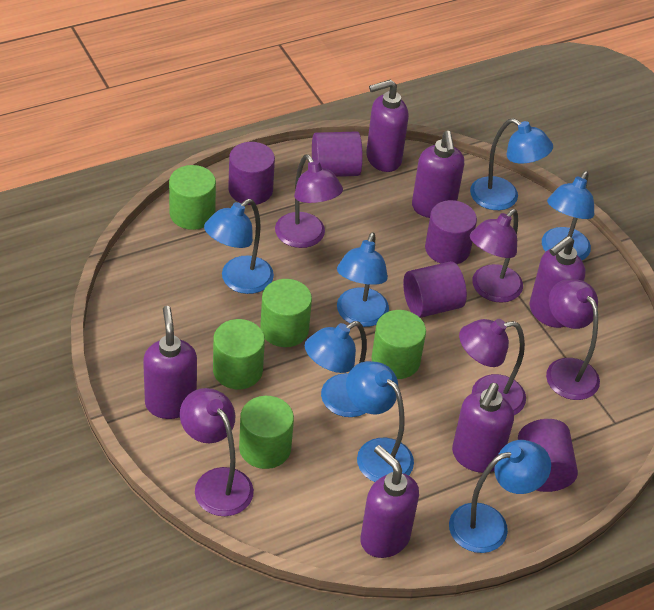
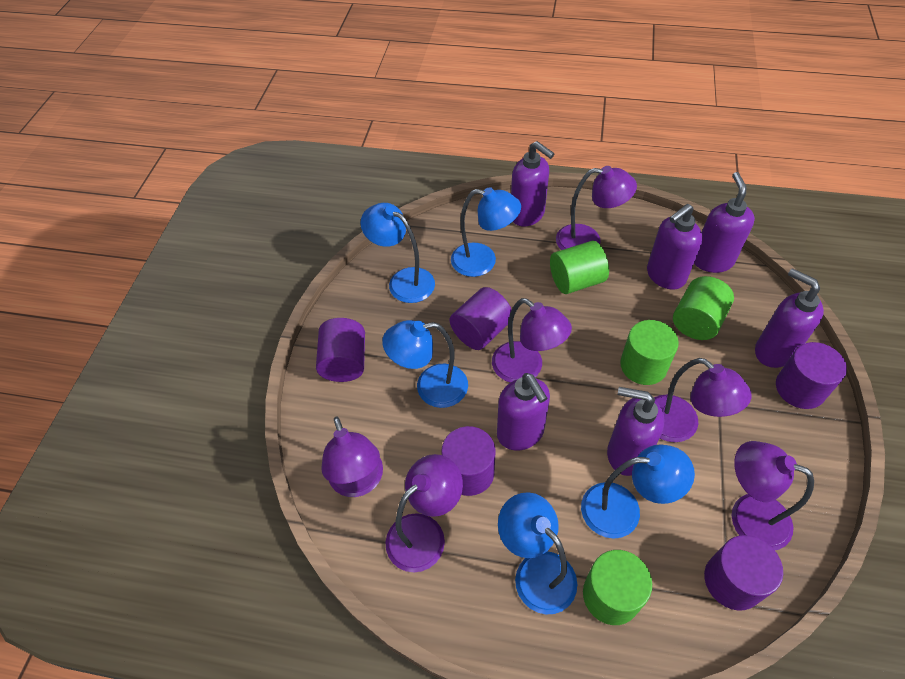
blue lamp: [204,199,274,294] [305,321,367,417] [337,232,389,327] [346,361,414,482] [449,440,551,553] [470,118,553,210] [542,171,594,260] = 7 -> [361,203,435,303] [382,320,468,408] [451,187,521,277] [498,492,577,615] [581,445,695,539] = 5
green cylinder: [169,165,216,230] [213,319,265,389] [239,396,294,469] [260,279,312,347] [372,310,426,379] = 5 -> [550,241,609,294] [583,550,652,625] [620,320,679,385] [673,276,734,340] = 4
purple lamp: [180,388,254,516] [275,154,343,248] [459,319,526,415] [470,209,523,303] [546,279,600,400] = 5 -> [321,417,383,497] [385,454,463,572] [492,298,572,383] [556,166,637,250] [654,358,752,442] [732,441,814,550] = 6

